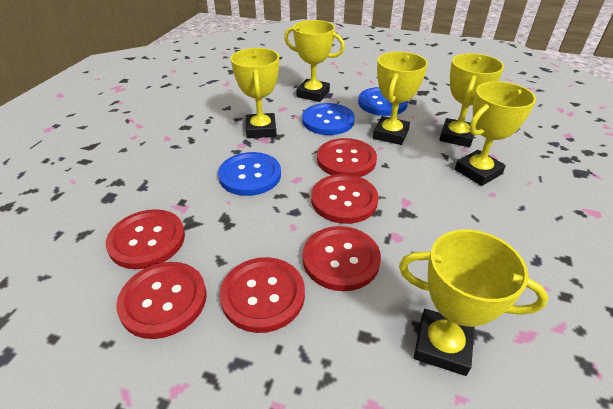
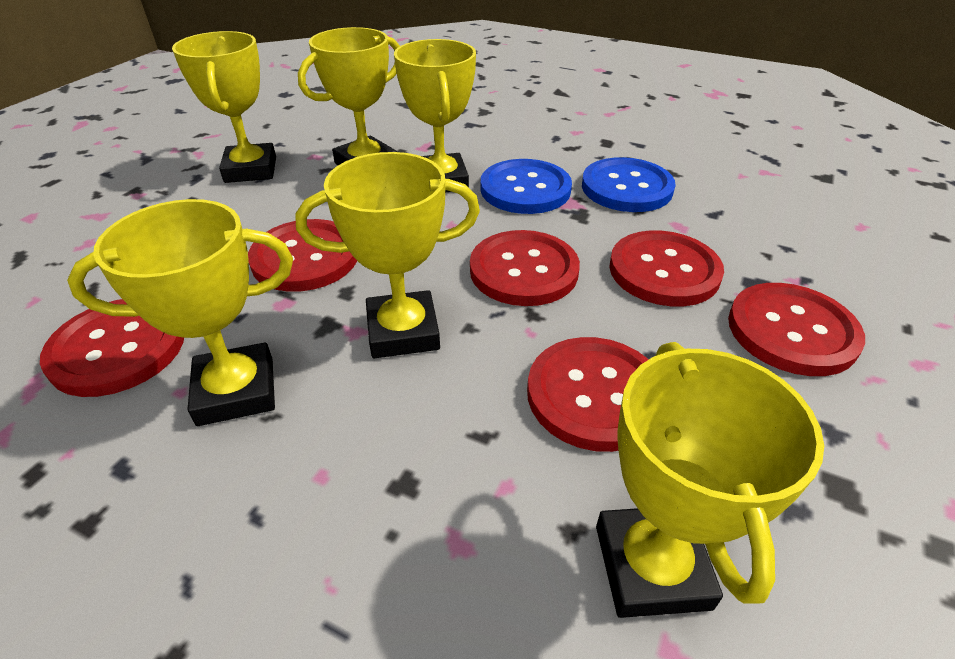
blue button: [218,152,281,196] [302,103,355,135] [358,87,408,116] = 3 -> [481,159,572,214] [582,157,676,212] = 2

